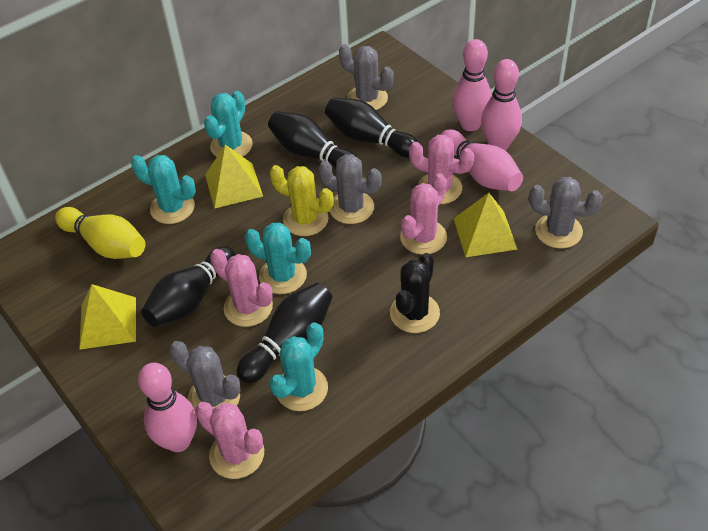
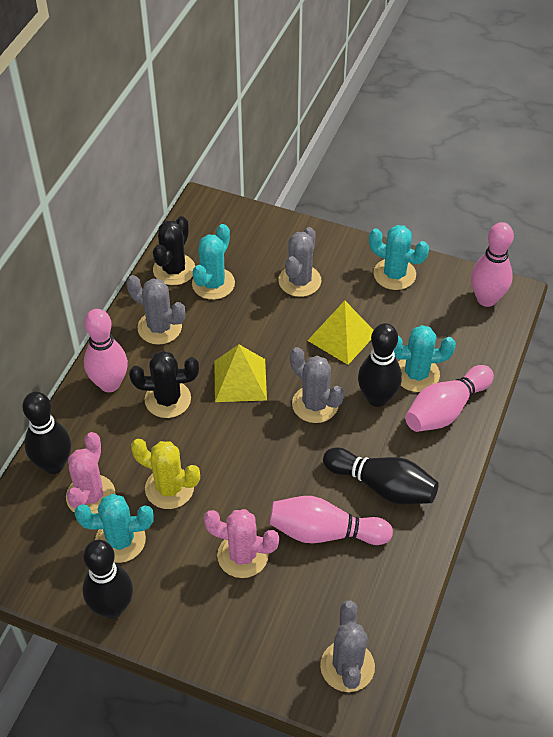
black cactus: [390,253,440,333] = 1 -> [129,351,199,418] [153,216,196,285] = 2
pink cactus: [195,402,264,479] [210,249,273,327] [400,173,447,255] [409,135,474,204] = 4 -> [66,432,116,513] [204,509,279,578] = 2
yellow bowling pin: [55,207,145,259] = 1 -> none = 0
yellow pyramid: [79,284,136,350] [205,145,263,209] [454,193,517,257] = 3 -> [214,344,267,402] [307,301,373,365] = 2

